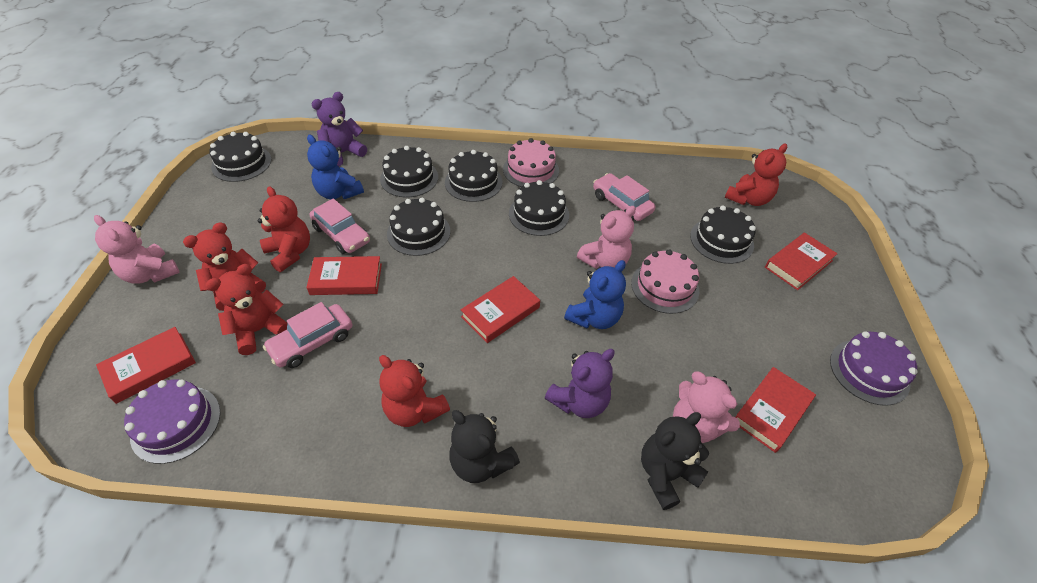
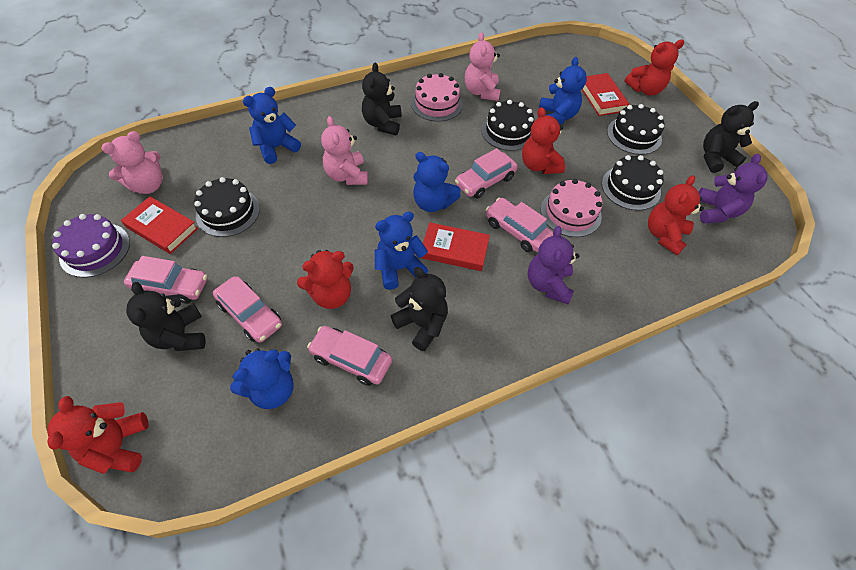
black cake: [209,132,271,182] [380,146,438,197] [387,198,450,256] [445,150,503,202] [509,180,569,236] [690,205,756,264] = 6 -> [194,177,260,237] [481,100,534,151] [602,155,664,210] [607,104,664,155] = 4
black teddy bear: [449,410,520,483] [641,412,709,510] = 2 -> [126,282,206,351] [362,63,402,135] [391,267,448,351] [703,101,759,173] = 4
blue teddy bear: [307,135,364,199] [564,260,626,329] = 2 -> [230,349,294,409] [243,87,301,164] [375,212,428,290] [413,152,461,212] [539,57,587,124] = 5
pink car: [263,302,352,368] [310,199,370,254] [593,173,655,221] = 3 -> [124,256,207,304] [213,276,282,343] [307,326,392,386] [455,148,518,199] [486,198,553,252] = 5
purple cake: [124,379,221,464] [830,331,917,406] = 2 -> [52,214,130,278] = 1
red book: [96,327,196,404] [306,256,382,295] [461,276,540,343] [735,367,816,453] [765,233,838,290] = 5 -> [121,196,198,254] [421,222,490,271] [582,73,630,116] = 3

